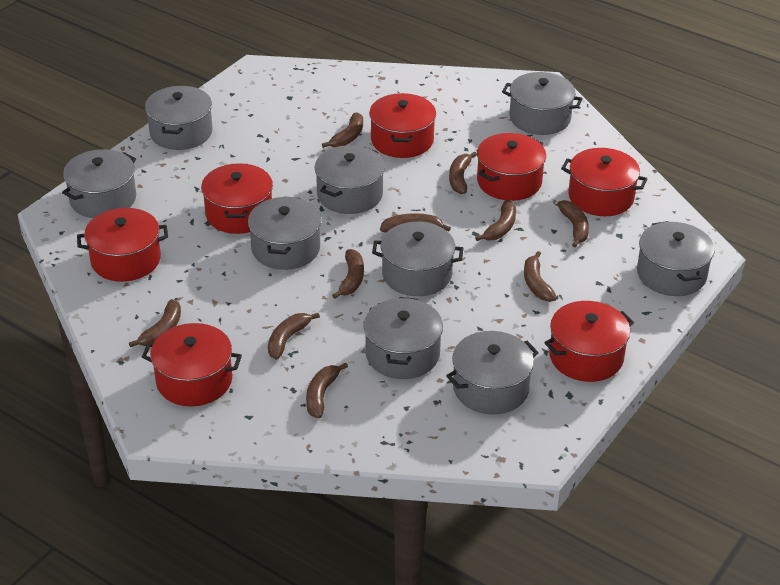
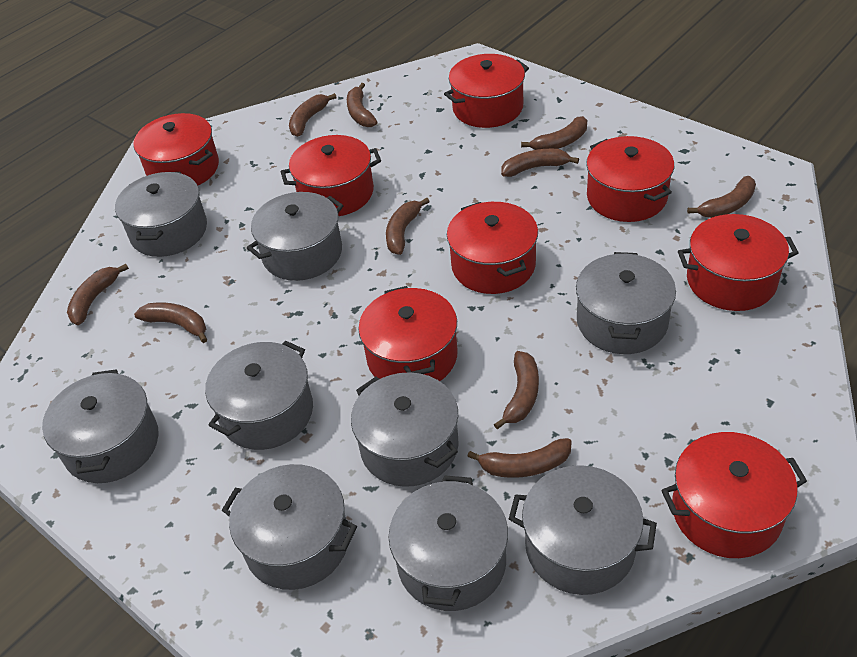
red pot: [77,208,168,282] [142,323,242,406] [201,163,273,234] [369,93,436,158] [477,133,546,201] [544,301,634,382] [561,148,647,216] = 7 -> [134,113,219,186] [281,135,381,216] [358,286,458,381] [444,54,529,128] [447,202,538,294] [586,136,674,222] [661,432,807,558] [678,214,799,311] = 8

